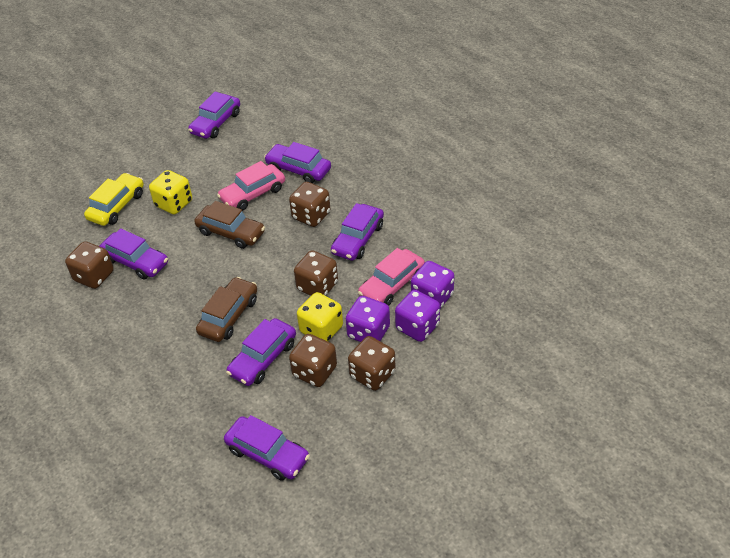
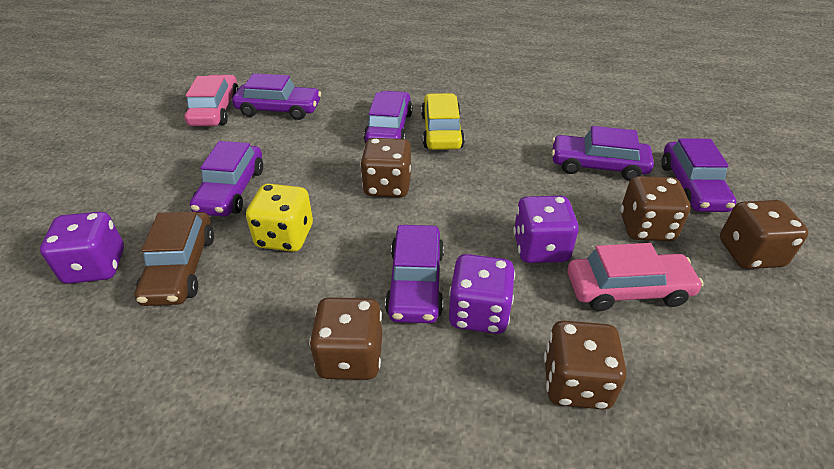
brown car: [194,201,265,249] [196,277,257,342] = 2 -> [134,212,214,306] = 1
yellow dice: [149,170,192,214] [297,292,343,341] = 2 -> [246,184,313,252] = 1

